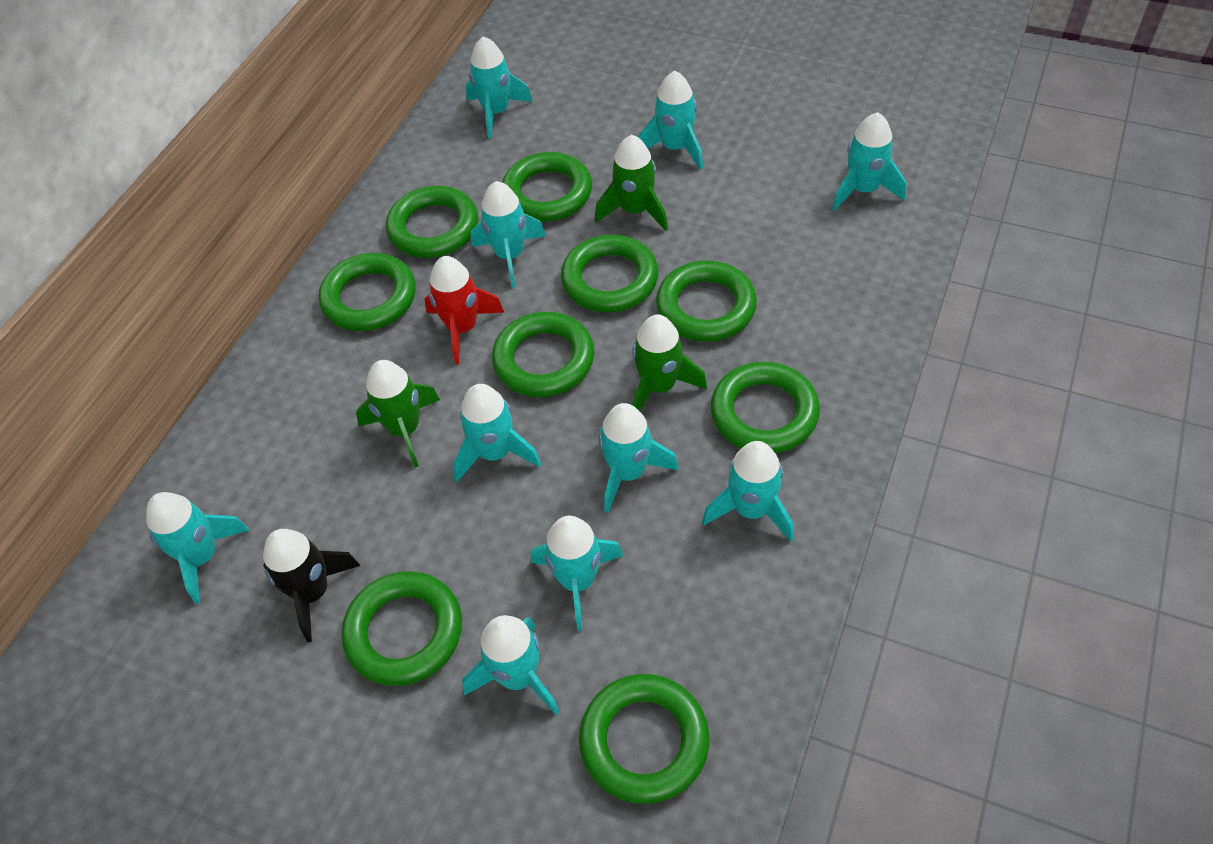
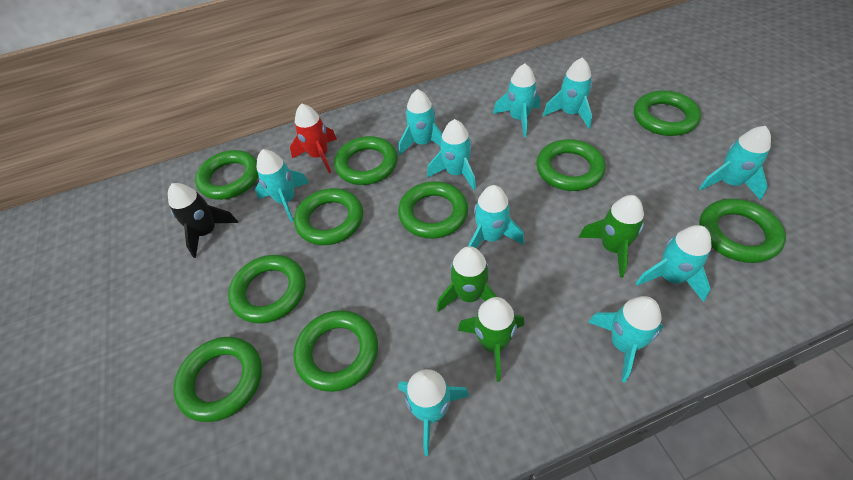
green ring: [319,253,416,331] [341,571,462,686] [386,186,478,258] [492,312,594,397] [502,152,592,222] [561,235,659,312] [579,674,709,804] [656,260,757,342] [711,362,820,453] = 9 -> [173,337,262,422] [195,150,258,200] [228,255,306,324] [294,188,363,245] [294,310,378,392] [334,136,398,185] [398,181,468,239] [536,139,605,191] [634,90,701,136] [699,199,786,263] = 10

